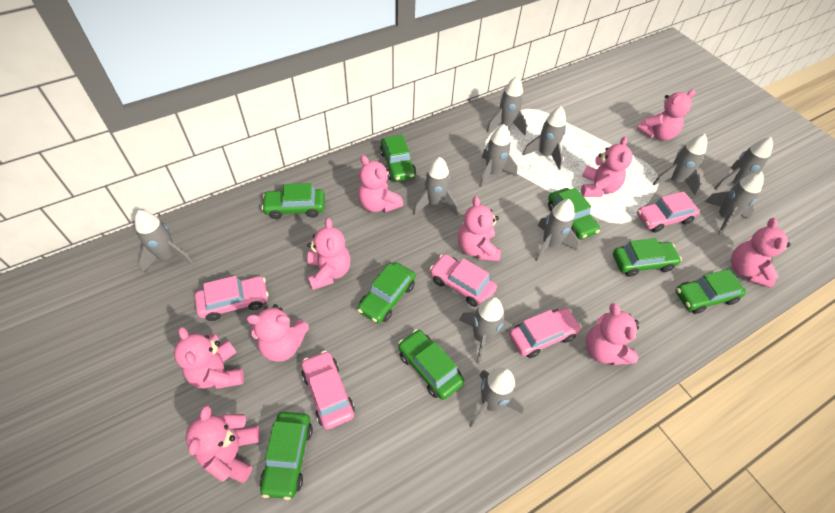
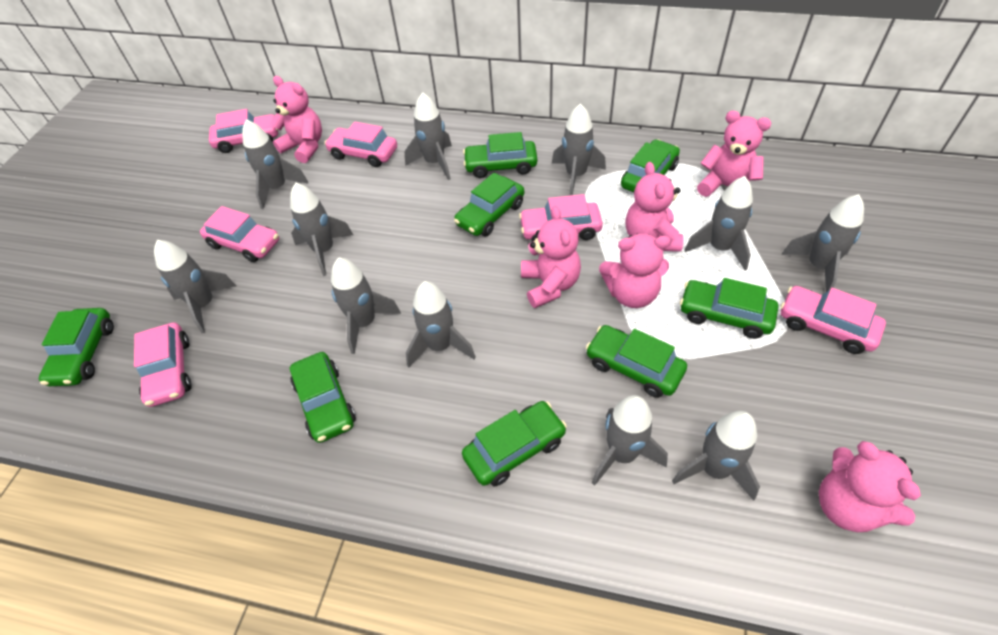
pink car: [195,276,268,321] [302,351,355,430] [430,254,497,307] [509,308,582,358] [637,191,699,233] = 5 -> [134,322,192,407] [200,206,279,262] [209,109,278,153] [324,122,397,167] [519,194,603,242] [780,286,886,354] = 6
pink teddy bear: [174,327,244,389] [186,405,260,483] [246,304,309,362] [307,218,350,290] [358,155,403,212] [458,196,501,261] [581,136,633,197] [586,303,639,365] [637,89,696,141] [731,218,791,288] = 10 -> [271,76,322,163] [521,206,581,308] [599,233,671,308] [626,162,684,252] [697,111,771,197] [819,441,921,532] = 6

